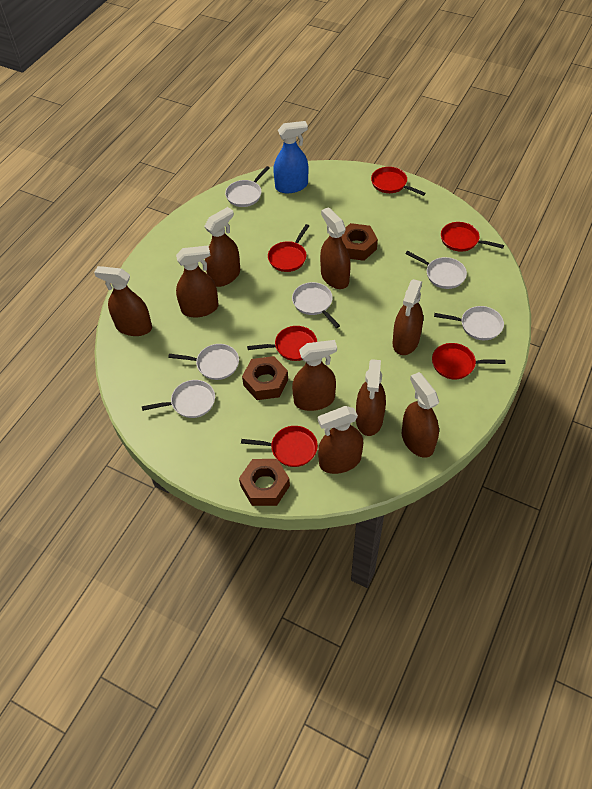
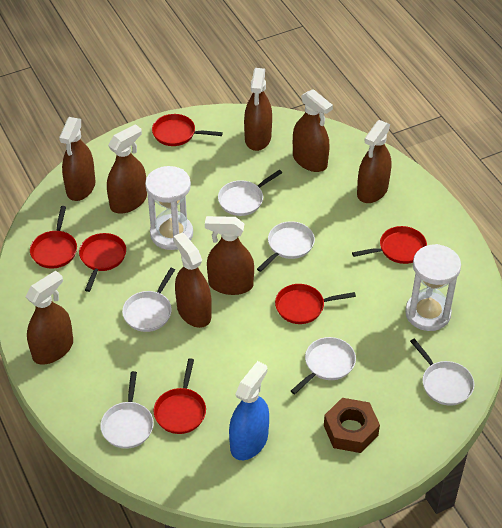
brown nut: [239,459,290,506] [242,356,288,400] [341,223,378,261] = 3 -> [324,398,380,453] = 1
brown spray bottle: [94,266,152,336] [176,246,219,318] [204,207,240,287] [292,340,337,411] [318,406,363,474] [320,207,351,289] [356,359,386,436] [392,279,423,355] [402,372,439,458] = 9 -> [25,271,73,365] [59,117,96,201] [107,124,147,213] [174,233,212,328] [205,216,254,295] [244,68,272,151] [293,89,333,172] [357,120,392,203] = 8
white hourglass: none = 0 -> [145,166,193,250] [405,244,461,331] = 2

